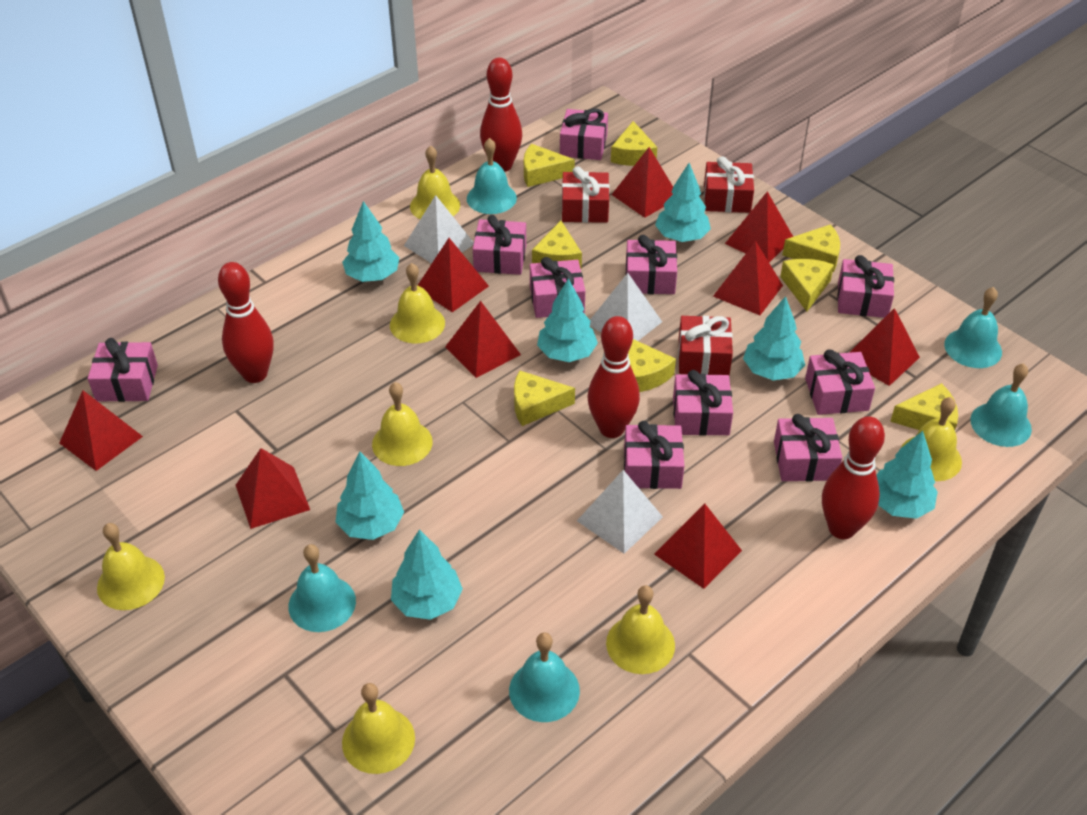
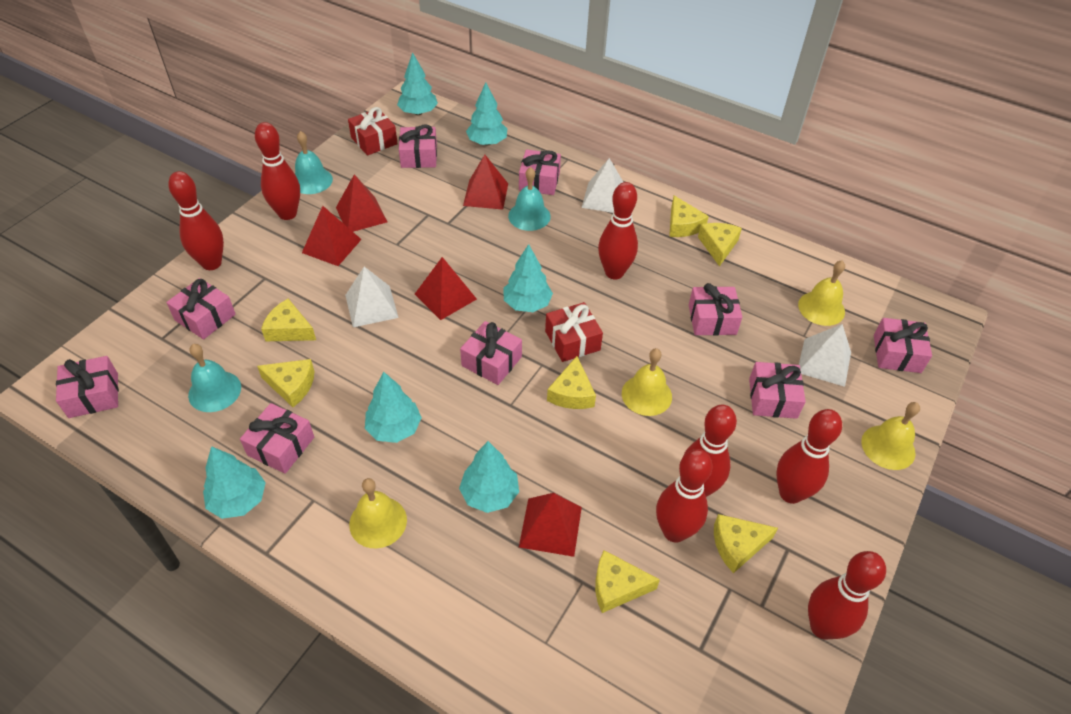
pink gift: [88,338,158,402] [473,215,526,275] [530,257,585,318] [560,108,608,160] [624,421,684,489] [625,235,677,294] [673,370,733,436] [774,414,842,481] [805,349,875,415] [837,255,894,318] = 10 -> [56,356,119,418] [166,278,236,339] [240,403,314,474] [399,125,437,168] [460,321,522,385] [519,149,561,195] [689,283,742,336] [749,362,806,419] [874,318,932,373] = 9
red bowling pin: [218,262,274,383] [480,57,522,172] [588,316,640,438] [822,416,885,539] = 4 -> [168,171,224,270] [255,122,300,220] [598,182,638,279] [656,449,713,543] [682,405,737,497] [776,409,842,504] [808,551,886,640] = 7
red gift: [562,166,610,223] [678,316,733,375] [704,156,754,213] = 3 -> [348,107,398,156] [545,302,603,362] = 2
red pyramid: [59,390,143,471] [236,448,310,529] [417,238,489,312] [445,301,521,378] [612,147,673,218] [654,504,742,589] [713,241,783,315] [725,191,793,263] [849,308,920,386] = 9 -> [302,206,362,266] [336,174,387,232] [415,257,477,320] [463,155,508,210] [519,493,582,557] = 5
turquoise bell: [288,544,356,632] [467,138,517,214] [509,632,580,722] [944,287,1002,368] [970,363,1032,447] = 5 -> [188,344,241,412] [295,131,333,194] [508,167,551,231] = 3
turquoise tree: [335,452,404,540] [342,201,399,282] [391,529,463,620] [537,278,598,362] [655,163,711,242] [743,296,805,380] [876,431,938,519] = 7 -> [203,446,266,519] [365,372,422,443] [397,52,438,115] [459,441,519,513] [466,82,507,145] [503,244,553,312] = 6
yellow bell: [97,523,165,610] [342,683,415,774] [372,382,433,466] [390,263,445,343] [410,145,460,219] [606,585,675,674] [901,397,962,481] = 7 -> [349,478,407,549] [622,348,672,416] [798,260,845,326] [861,402,920,470] = 4
yellow cheese: [514,370,575,426] [524,144,575,187] [532,221,582,269] [611,121,657,166] [628,339,676,392] [780,259,834,311] [782,224,840,272] [890,383,958,430] = 8 -> [257,359,314,407] [261,299,316,341] [547,356,596,409] [595,550,660,613] [669,195,709,237] [698,223,742,267] [714,514,778,573] = 7

